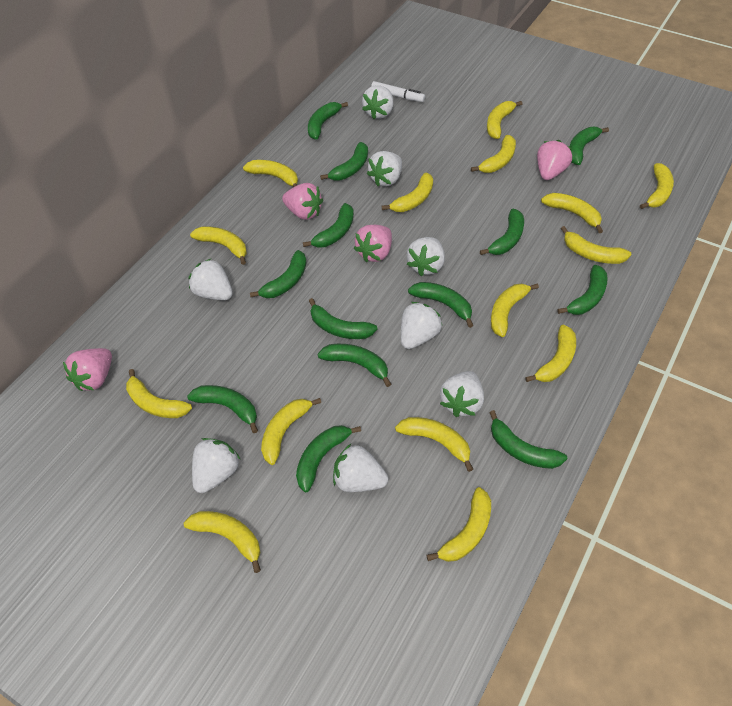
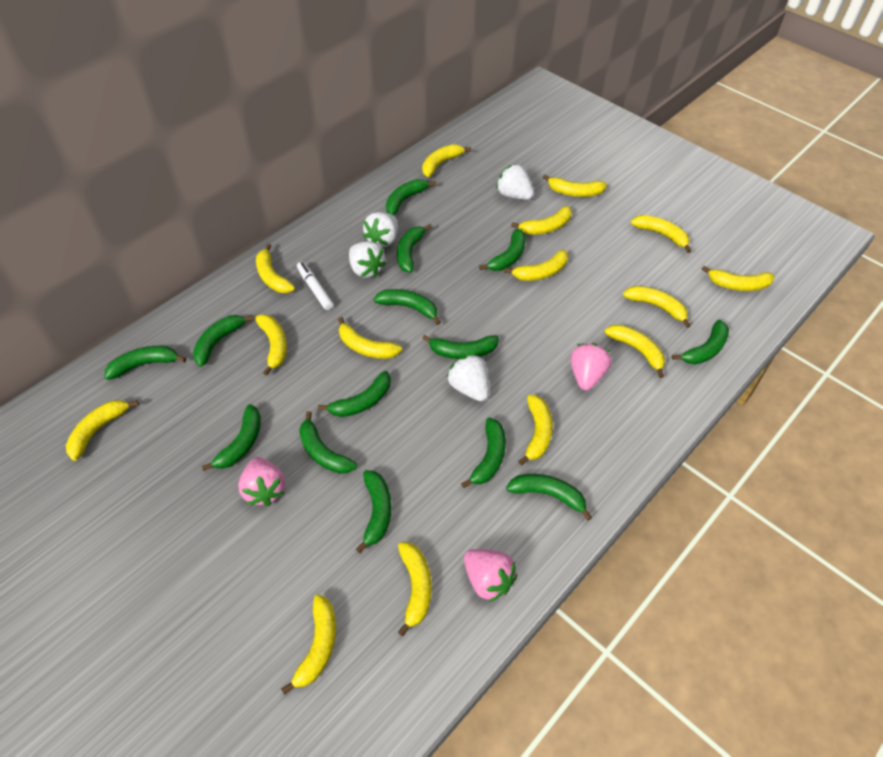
green banana: [187,385,258,433] [250,250,307,298] [296,425,361,492] [303,203,354,248] [308,102,348,140] [309,298,377,339] [317,344,391,387] [320,142,368,180] [408,282,473,328] [480,209,524,255] [489,410,567,469] [557,265,608,315] [570,127,609,165] = 13 -> [104,346,186,380] [193,315,254,367] [202,404,261,471] [299,411,357,474] [318,371,391,417] [356,470,392,553] [373,289,441,325] [386,179,436,215] [397,224,432,273] [422,335,499,359] [461,418,506,488] [479,229,526,271] [506,474,592,521] [672,320,729,365] = 14
pink strawberry: [63,348,112,391] [282,183,323,220] [354,225,392,262] [537,140,572,180] = 4 -> [238,457,286,506] [464,549,517,602] [570,343,612,390] = 3
white strawberry: [189,259,233,300] [192,438,240,493] [333,444,388,492] [362,85,393,119] [367,151,402,186] [401,302,442,349] [407,237,445,276] [440,371,484,417] = 8 -> [349,241,386,278] [363,212,398,247] [447,354,489,401] [496,164,534,200] = 4

